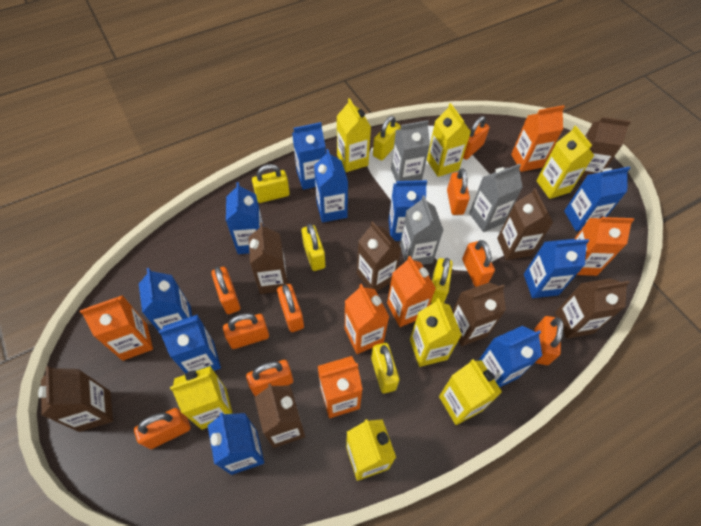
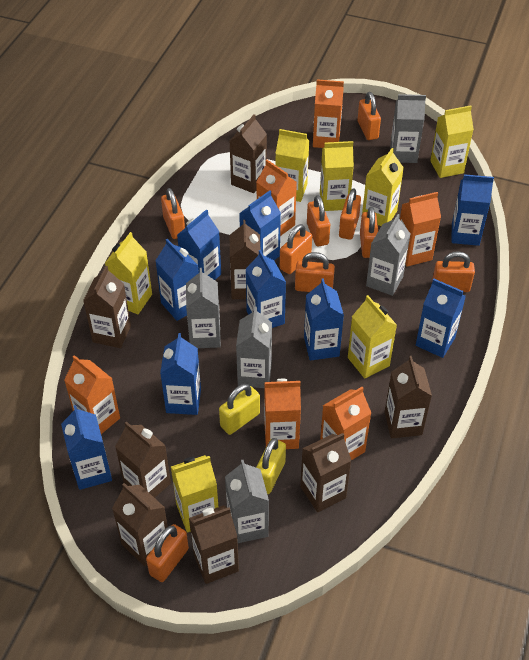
blue carton: [139,268,192,332] [159,314,221,374] [207,413,264,475] [226,182,264,254] [292,122,326,190] [314,149,348,222] [389,180,427,241] [478,326,542,387] [524,239,589,298] [564,166,630,231] = 10 -> [61,405,112,490] [155,239,199,321] [160,333,201,415] [177,209,221,280] [239,190,281,260] [246,250,286,328] [304,278,344,361] [416,279,466,358] [452,174,494,246] = 9
grey carton: [391,120,430,183] [400,195,444,265] [469,164,523,232] = 3 -> [186,268,221,348] [225,459,269,543] [236,307,272,388] [366,214,410,296] [390,94,426,163] = 5
yellow padlock: [252,164,290,203] [302,224,325,271] [371,343,399,393] [373,116,401,160] [431,258,453,304] = 5 -> [219,384,260,435] [256,438,286,494] = 2

